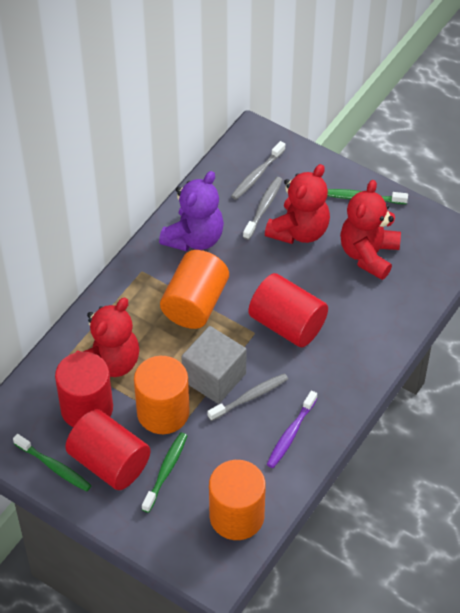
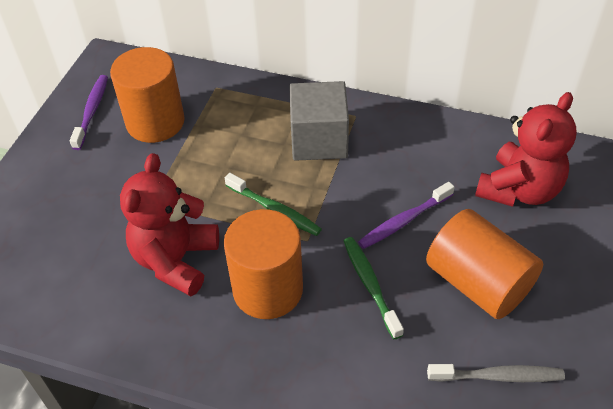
green toothbrush: [13,434,92,491] [142,432,187,513] [327,189,408,204] = 3 -> [225,173,322,236] [344,237,404,339] = 2
grey toothbrush: [207,373,288,421] [231,141,286,200] [243,177,283,240] = 3 -> [427,364,565,382] = 1
purple teddy bear: [159,171,224,251] = 1 -> none = 0
purple toothbrush: [267,391,317,468] = 1 -> [70,75,108,150] [358,182,455,249] = 2
red cylinder: [55,352,113,427] [65,409,151,490] [248,273,328,347] = 3 -> none = 0
red teddy bear: [75,298,139,377] [265,164,330,244] [340,180,401,280] = 3 -> [120,153,219,296] [475,92,577,207] = 2

